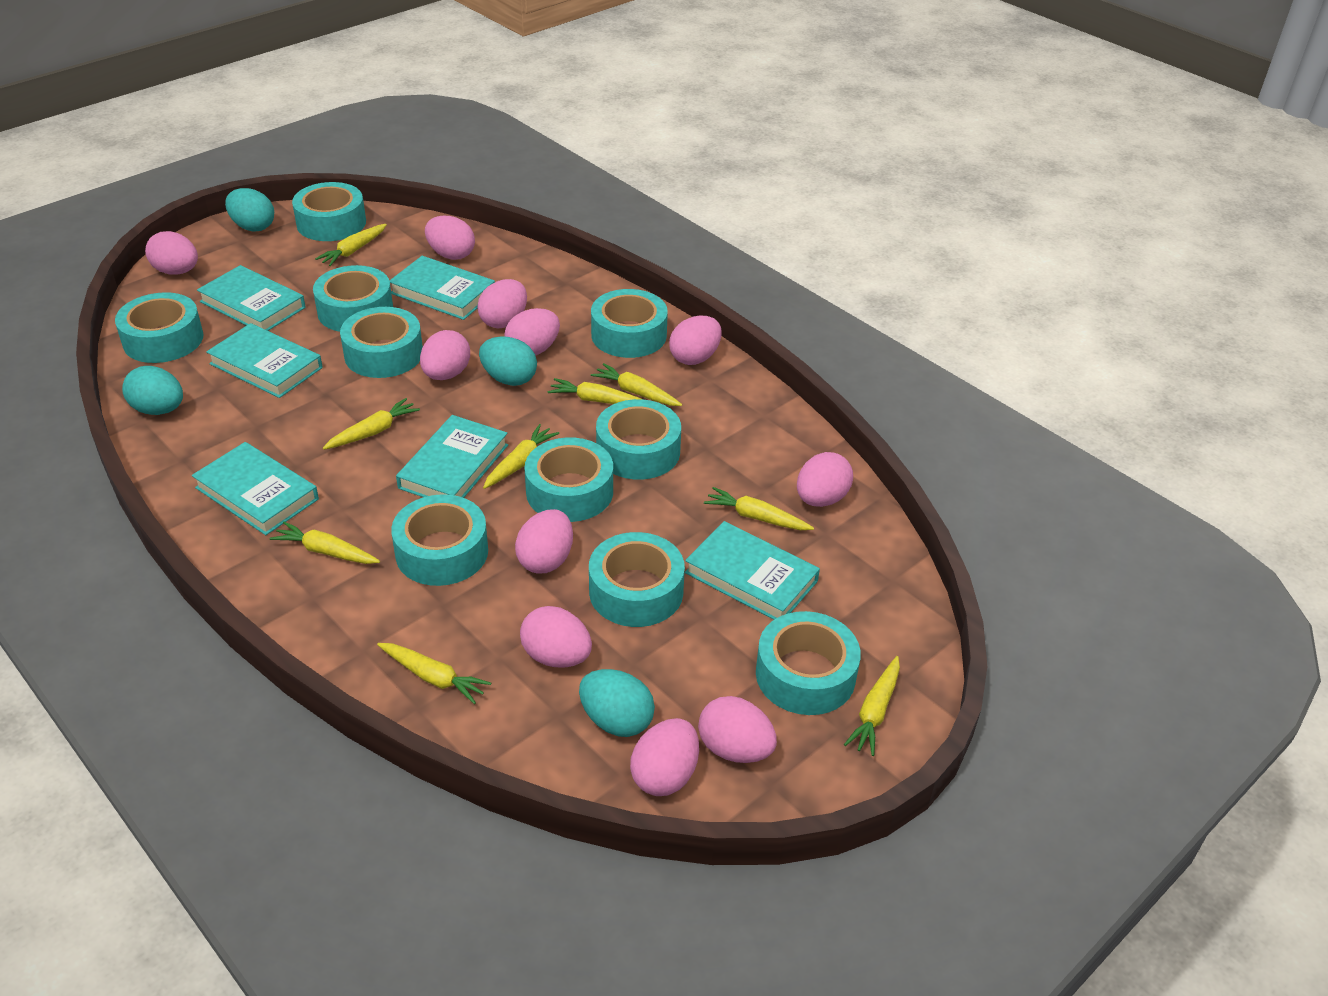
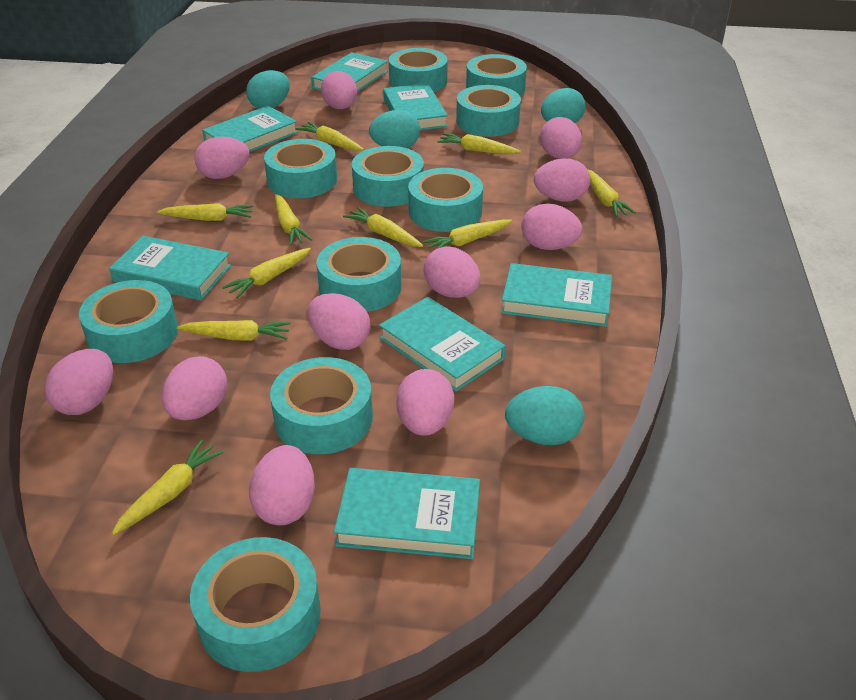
turquoise book: [192,442,319,535] [197,265,306,331] [206,323,323,398] [389,256,495,320] [396,415,508,498] [685,521,820,620] = 6 -> [109,236,231,300] [202,105,298,152] [311,52,388,92] [334,468,480,559] [379,297,505,391] [383,83,448,130] [501,263,612,327] = 7
yellow carrot: [269,521,380,564] [315,224,387,266] [323,398,420,450] [377,643,491,704] [483,424,559,489] [548,378,641,404] [591,363,682,406] [704,487,814,530] [844,656,900,756] = 9 -> [112,440,224,535] [157,203,254,221] [177,320,291,341] [222,248,311,298] [275,194,313,245] [295,122,364,151] [343,207,423,247] [423,220,512,249] [437,133,521,154] [587,169,636,217] = 10

